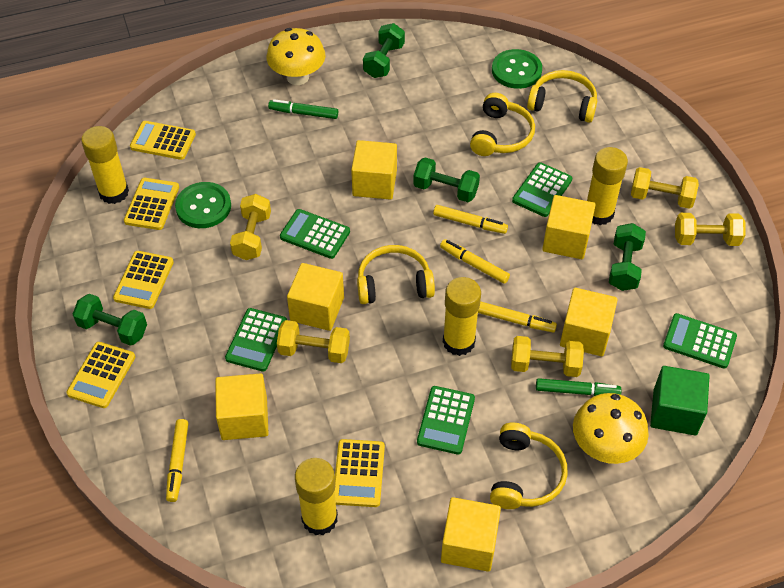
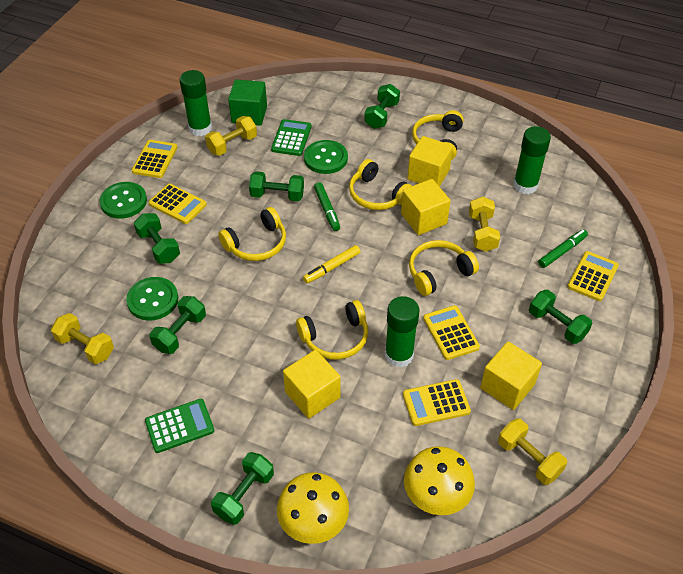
green button: [175,182,231,228] [492,49,542,89] = 2 -> [99,182,147,219] [126,277,178,321] [304,140,348,174] = 3
green calculator: [225,308,287,371] [280,209,350,259] [417,386,475,454] [512,162,572,217] [663,313,737,369] = 5 -> [145,399,214,453] [271,119,311,156] = 2
green dumbbell: [72,294,147,346] [363,23,405,78] [413,157,480,202] [609,223,646,291] = 4 -> [134,213,180,264] [149,296,206,354] [211,452,274,525] [249,171,304,201] [364,84,400,129] [529,290,592,344] = 6
green glue stick: none = 0 -> [179,70,212,136] [385,296,420,367] [513,126,551,194] = 3
yellow cube: [215,373,269,440] [287,263,344,331] [351,140,397,200] [441,497,501,572] [542,195,596,259] [560,288,618,356] = 6 -> [283,350,341,419] [401,179,451,235] [407,136,453,187] [480,341,542,410] = 4
yellow dumbbell: [230,194,271,260] [277,320,350,363] [511,336,584,377] [631,167,699,209] [675,213,746,246] = 5 -> [51,313,114,364] [205,116,257,156] [469,196,500,252] [498,418,567,485] = 4
yellow glue stick: [81,126,129,204] [295,458,338,535] [443,277,481,356] [587,147,628,225] = 4 -> none = 0
yellow headphones: [357,245,435,304] [470,93,535,156] [490,423,568,509] [527,70,597,123] = 4 -> [218,207,286,261] [296,300,368,360] [349,159,412,210] [409,240,479,296] [412,110,464,160] = 5
yellow marker: [166,419,188,502] [433,205,508,234] [440,239,510,284] [478,302,557,332] = 4 -> [303,245,361,283] = 1

